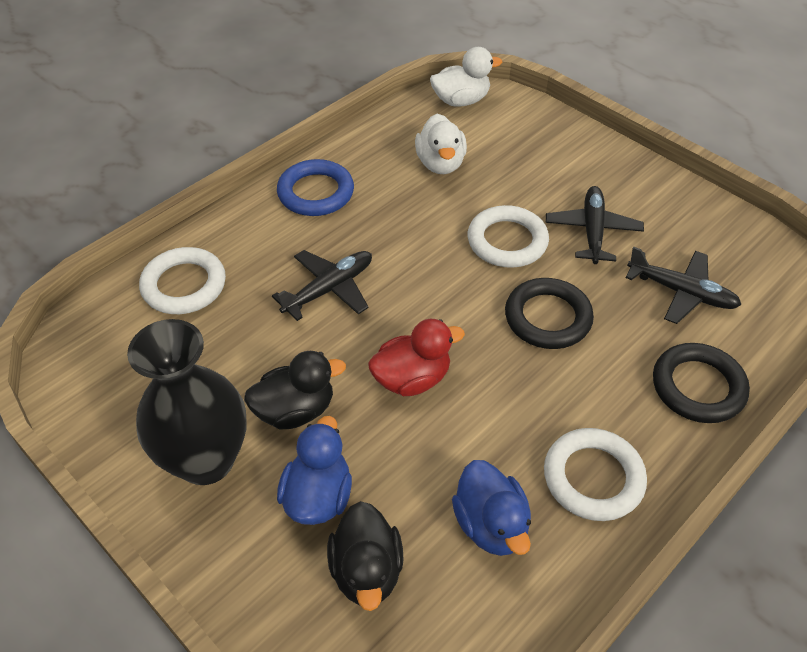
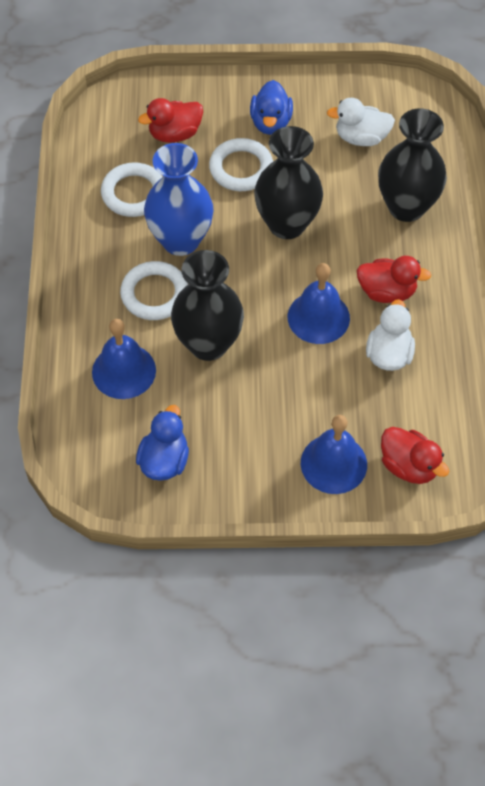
black duck: [244,351,346,430] [327,501,403,611] = 2 -> none = 0
black plane: [272,250,372,321] [546,186,644,264] [625,246,741,324] = 3 -> none = 0
black ring: [505,278,594,349] [653,343,750,423] = 2 -> none = 0
black vase: [127,319,246,485] = 1 -> [171,250,244,361] [254,126,323,239] [378,108,447,222] = 3
blue bell: none = 0 -> [92,319,156,399] [288,263,350,344] [301,415,367,494] = 3
blue ring: [277,159,354,216] = 1 -> none = 0
blue vase: none = 0 -> [144,143,213,256] = 1
red duck: [368,319,465,396] = 1 -> [138,98,203,143] [357,256,431,303] [381,427,449,484] = 3

